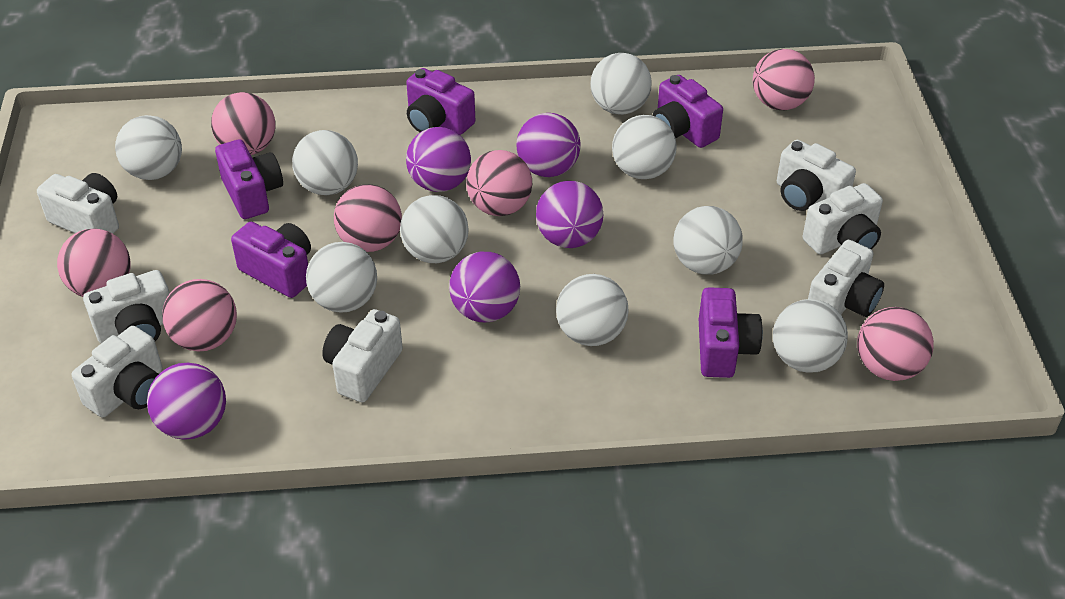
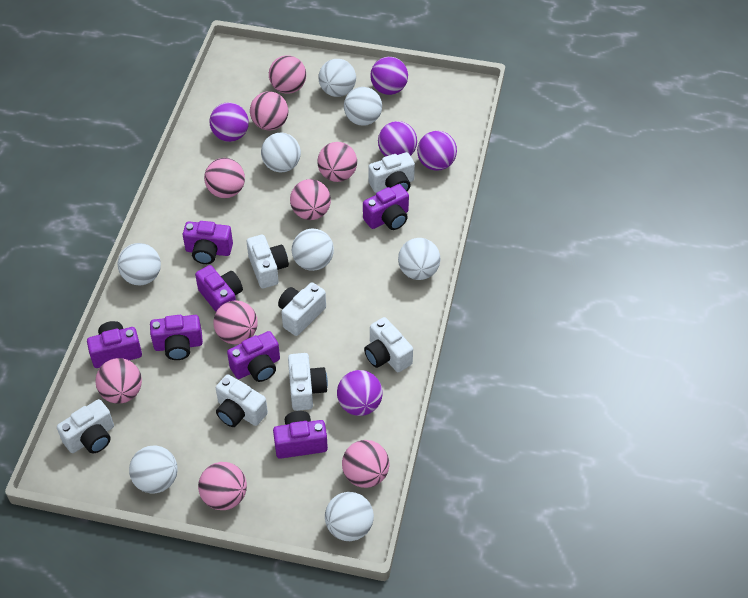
pink ball: [57,228,131,297] [162,279,237,352] [211,92,276,155] [334,184,402,252] [466,150,532,216] [753,49,815,110] [857,307,934,381] = 7 -> [95,358,142,404] [198,462,247,510] [204,158,245,198] [213,300,258,344] [250,91,288,131] [269,55,306,94] [290,179,331,220] [317,142,357,182] [342,440,389,488] = 9
purple camera: [215,139,283,219] [231,222,311,298] [406,68,475,135] [653,75,723,148] [699,287,763,378] = 5 -> [87,321,142,368] [150,315,203,360] [183,221,233,264] [195,265,243,312] [227,331,280,382] [273,411,328,459] [363,184,409,230] = 7
white ball: [115,115,182,180] [292,130,358,195] [306,242,377,313] [400,195,469,263] [556,274,629,346] [590,53,652,115] [612,115,677,179] [673,206,743,274] [773,299,848,373] = 9 -> [118,243,161,286] [129,445,178,494] [261,133,301,173] [292,229,334,271] [318,59,356,97] [325,492,374,541] [344,87,382,126] [398,238,440,280] = 8

